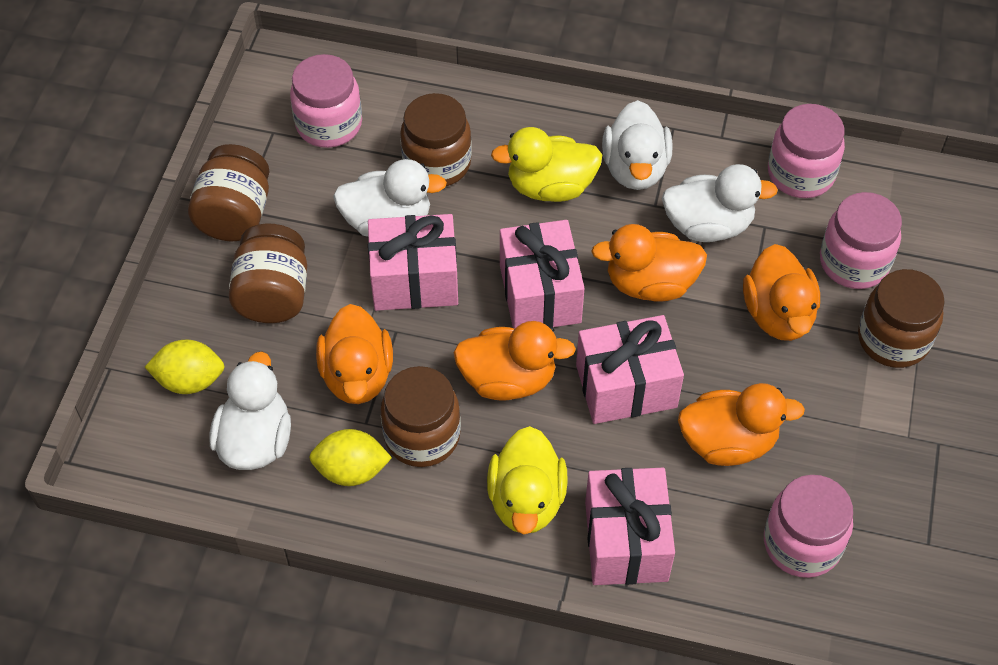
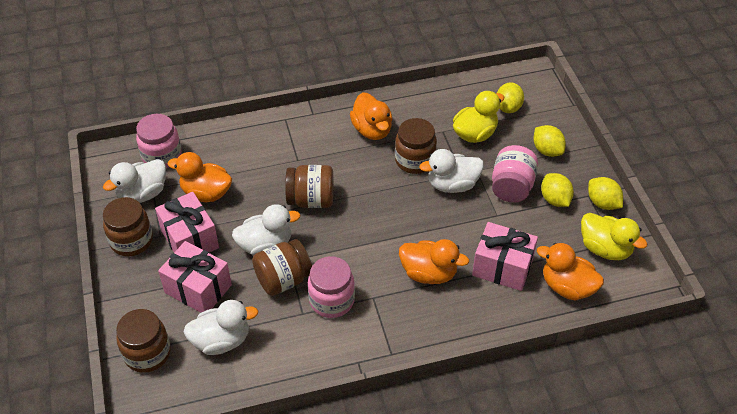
orange duck: [316,304,393,404] [453,321,576,400] [591,224,707,302] [678,383,805,466] [743,244,820,341] = 5 -> [168,152,232,202] [350,92,392,140] [399,239,469,284] [537,243,604,300] = 4
pink gift: [368,214,458,311] [500,220,584,329] [576,315,684,424] [585,468,675,585] = 4 -> [155,192,219,253] [158,241,232,313] [472,222,538,291] = 3
pink jar: [290,54,362,148] [764,475,853,578] [768,104,845,198] [820,192,902,289] = 4 -> [136,114,182,168] [308,256,355,318] [492,145,538,203] = 3
yellow lemon: [145,339,224,394] [309,429,392,486] = 2 -> [497,82,524,113] [533,125,566,157] [541,173,574,207] [588,177,623,210] = 4

